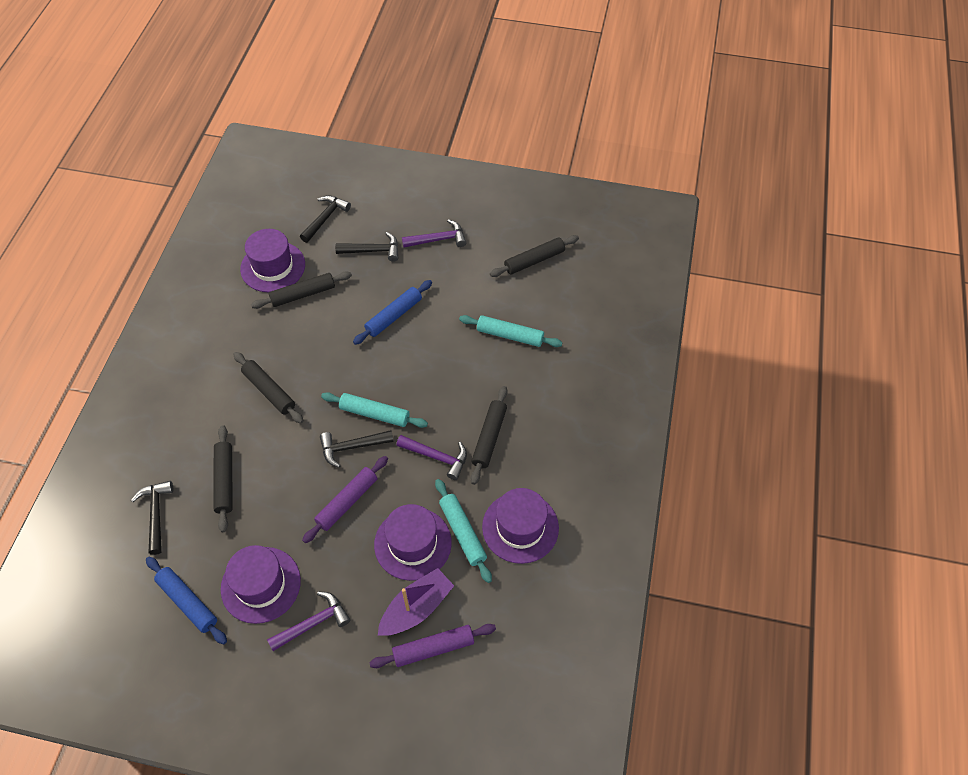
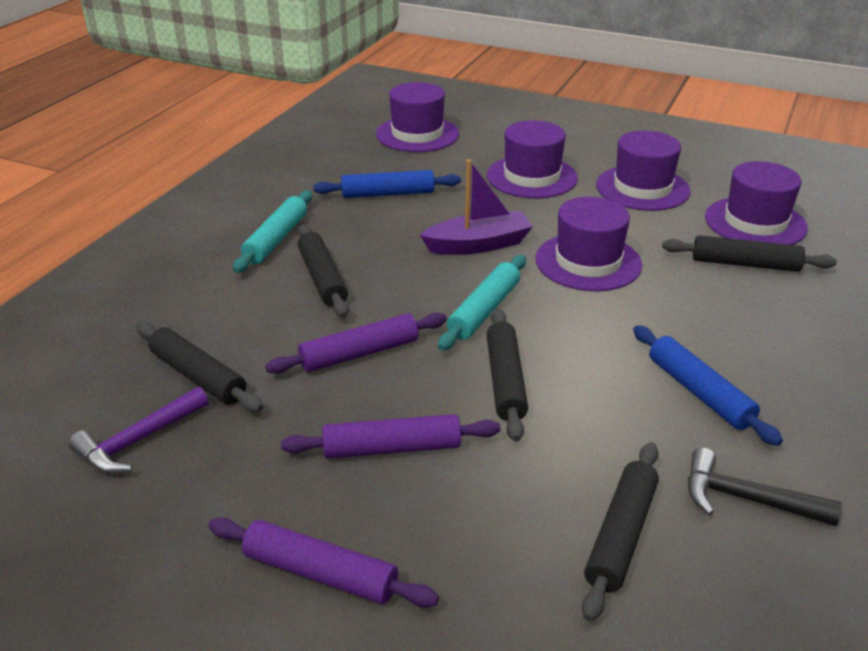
black hammer: [131,481,173,555] [300,195,351,243] [320,430,394,468] [335,232,398,262] = 4 -> [688,448,842,526] = 1
purple hammer: [267,591,350,651] [397,435,467,480] [402,219,467,248] = 3 -> [69,387,209,474] = 1
purple hat: [221,545,301,624] [240,229,305,292] [374,504,452,581] [482,488,559,564] = 4 -> [376,82,459,152] [487,120,578,198] [535,197,642,291] [596,131,691,211] [705,161,808,245] = 5
purple rolling pin: [302,456,388,543] [369,624,496,668] = 2 -> [208,518,439,608] [265,313,447,374] [281,414,500,459] = 3
turquoise rolling pin: [321,392,428,428] [435,479,492,583] [459,315,562,347] = 3 -> [233,190,312,273] [438,255,526,351] = 2

